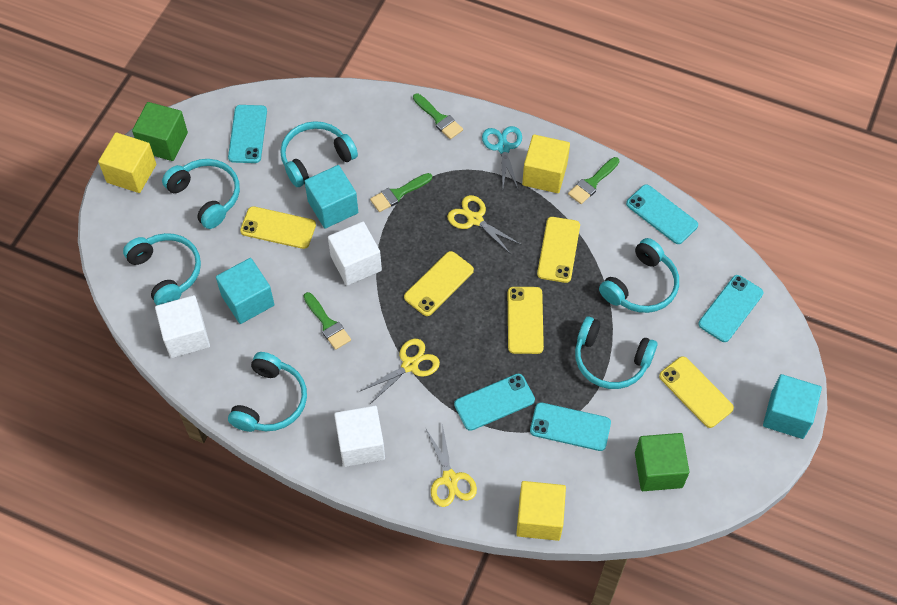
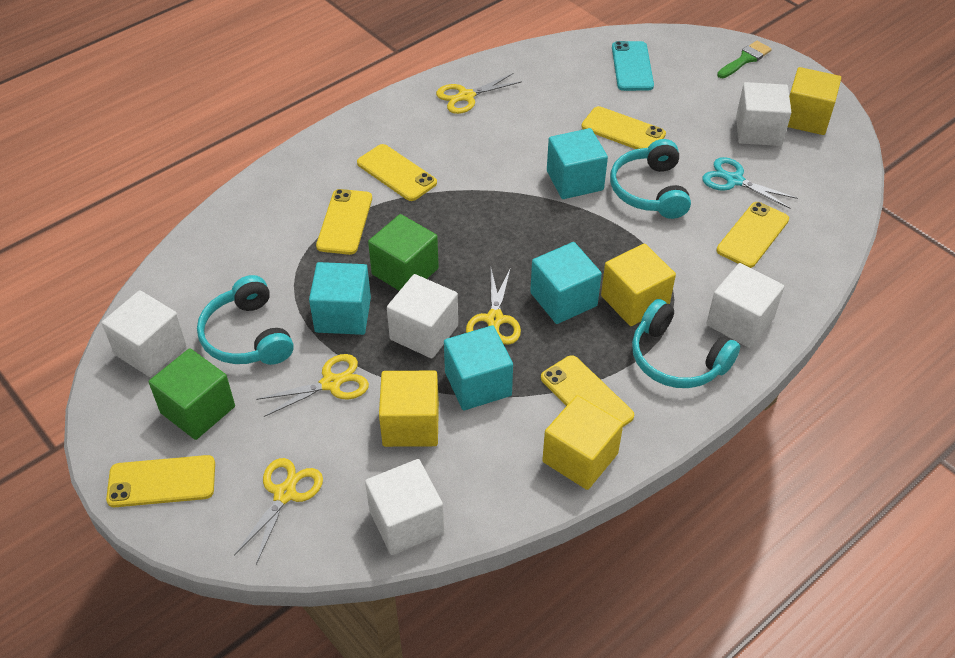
green brush: [304,292,351,350] [370,173,432,212] [413,93,463,139] [568,157,619,204] = 4 -> [717,41,772,78] = 1
turquoise cube: [216,258,275,324] [304,165,358,228] [763,374,822,439] = 3 -> [309,262,371,335] [444,325,513,410] [530,242,602,324] [547,128,608,199] = 4
turquoise headphones: [123,233,201,305] [162,159,240,229] [228,352,307,432] [280,121,358,187] [575,316,657,389] [599,238,679,313] = 6 -> [197,275,294,365] [610,139,691,219] [632,299,740,388] = 3
turquoise phone: [228,105,267,163] [454,374,535,431] [530,402,611,451] [626,184,698,244] [698,275,763,342] = 5 -> [612,41,654,91] = 1
white cube: [155,295,210,358] [328,222,382,286] [334,406,385,467] = 3 -> [102,290,187,377] [365,459,444,555] [387,274,458,358] [706,263,784,348] [736,82,792,146] = 5
yellow cube: [98,133,156,193] [516,481,566,541] [522,134,570,193] = 3 -> [379,371,439,447] [542,395,623,490] [601,243,676,326] [788,67,841,135] = 4
yellow phone: [240,206,316,249] [404,251,474,316] [508,287,544,354] [537,217,580,283] [659,356,734,428] = 5 -> [106,455,215,507] [316,189,372,255] [357,144,437,201] [541,355,634,427] [581,106,666,149] [716,202,789,268] = 6
yellow scissors: [359,339,440,404] [426,424,477,507] [447,195,522,254] = 3 -> [234,458,323,564] [256,354,369,417] [436,73,522,114] [466,267,521,345] = 4

